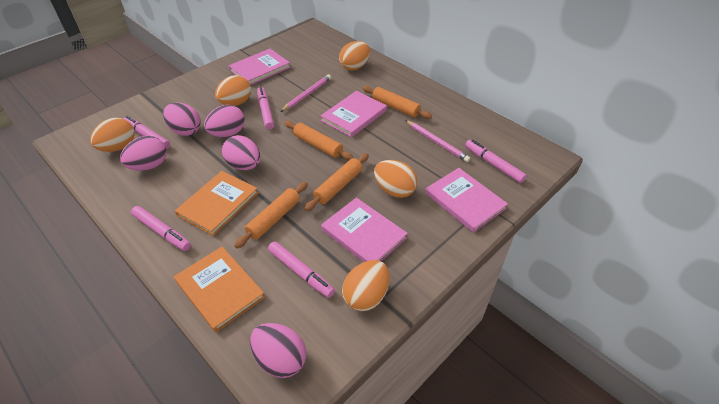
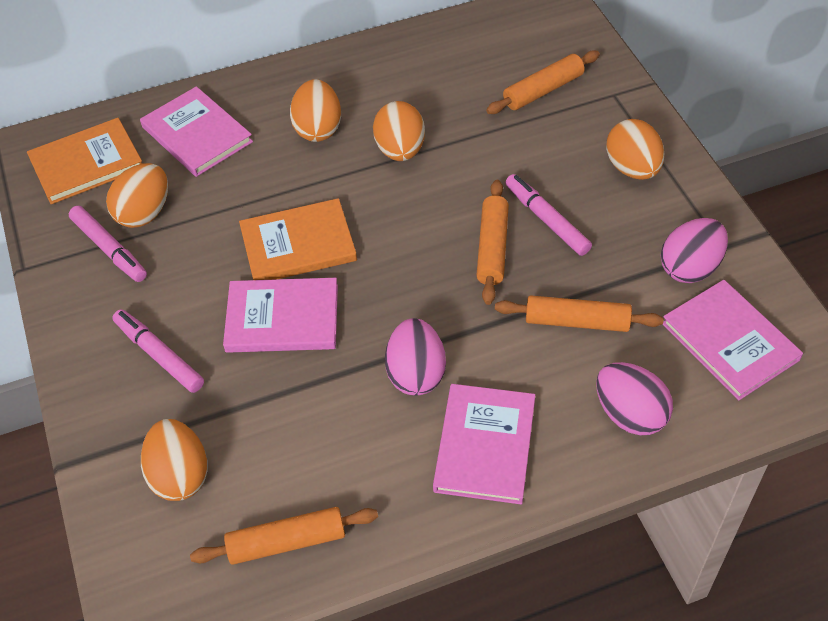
pink egg: [120,136,167,171] [163,102,201,136] [204,105,245,137] [222,135,260,170] [250,323,306,378] = 5 -> [385,318,446,395] [596,362,673,435] [661,218,728,283] = 3
pink marker: [123,116,170,149] [131,206,191,251] [257,87,274,130] [268,241,335,298] [465,140,527,183] = 5 -> [69,206,147,282] [112,309,204,393] [505,174,592,256] = 3
pink pencil: [280,74,331,112] [405,120,470,162] = 2 -> none = 0

